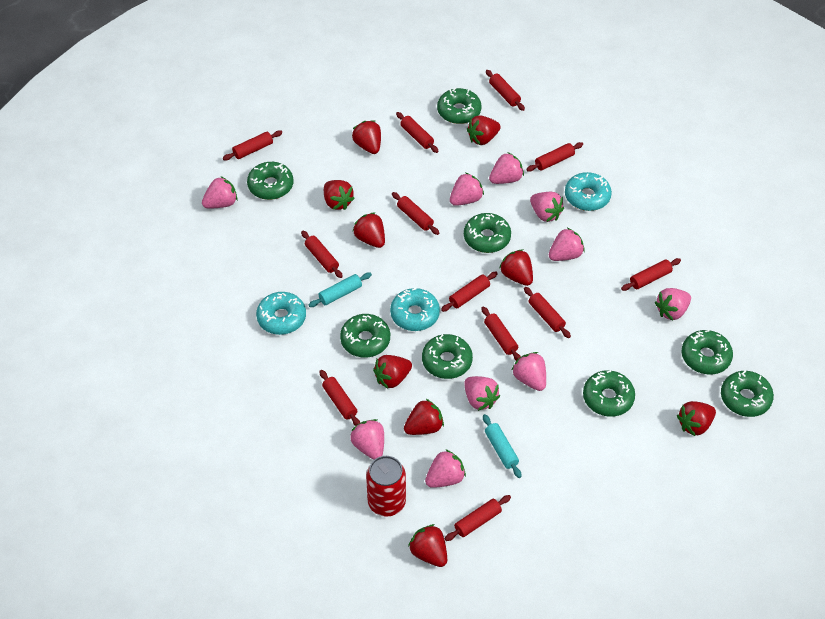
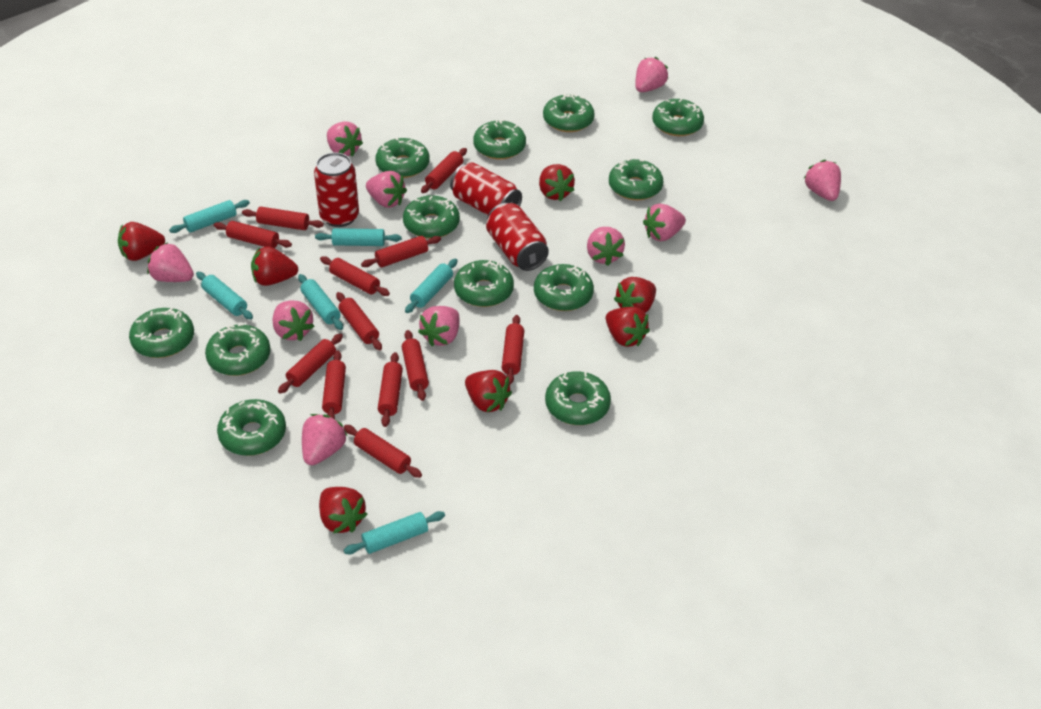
green donut: [247,162,293,200] [340,314,390,358] [422,334,473,379] [437,88,481,124] [464,213,511,253] [583,370,635,417] [681,330,733,375] [721,371,774,417] = 8 -> [129,307,194,358] [205,323,271,376] [217,399,286,456] [375,138,429,178] [403,195,460,239] [454,259,514,307] [473,120,526,160] [534,264,594,311] [543,93,595,132] [545,371,611,425] [609,158,663,200] [652,99,704,136] = 12
red can: [366,456,406,517] = 1 -> [314,152,359,227] [450,162,522,215] [486,203,549,271] = 3
red strawberry: [324,180,355,210] [352,121,381,154] [353,212,385,248] [373,355,412,389] [404,398,444,435] [408,524,447,567] [467,115,501,145] [499,249,533,286] [677,401,716,436] = 9 -> [118,222,165,261] [251,246,298,286] [319,487,368,534] [465,370,512,412] [539,164,575,201] [606,307,650,347] [614,277,656,313] = 7
turquoise donut: [256,292,306,335] [390,288,440,331] [565,172,612,211] = 3 -> none = 0
turquoise rolling pin: [308,272,372,307] [483,414,521,478] = 2 -> [169,200,250,233] [196,272,253,320] [298,274,343,330] [315,228,401,246] [344,511,445,554] [405,259,458,313] = 6

